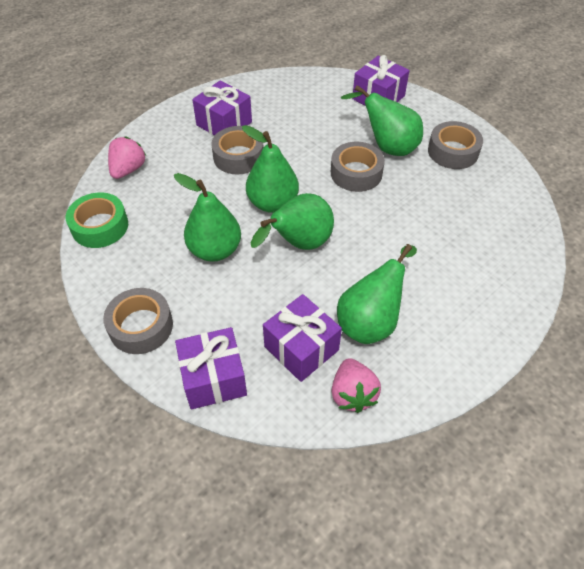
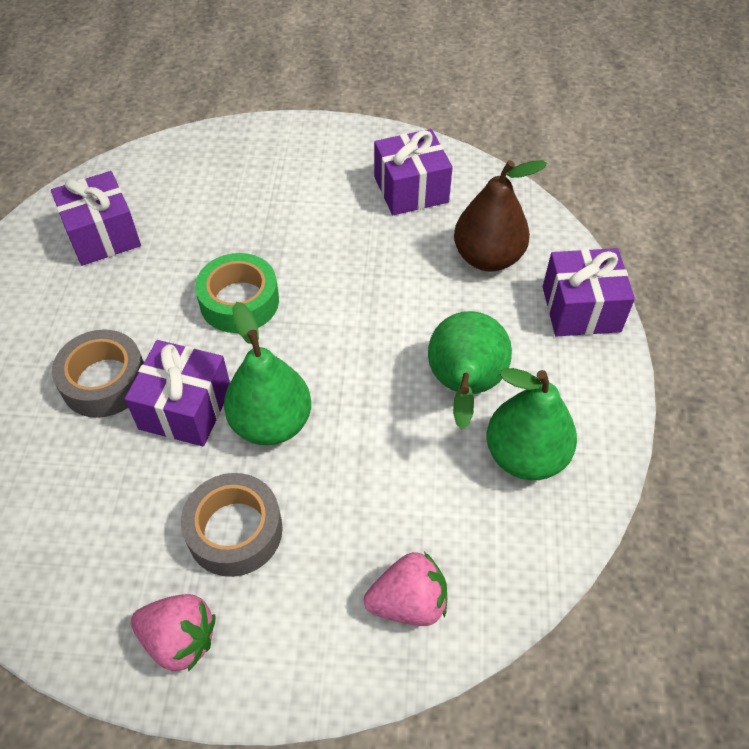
brown pear: none = 0 -> [454,160,547,272] = 1
green pear: [174,173,241,262] [242,125,299,213] [251,193,334,250] [337,244,417,344] [340,85,423,156] = 5 -> [224,302,311,445] [428,311,512,429] [487,368,577,480] = 3
grey tape: [103,288,173,354] [211,126,263,174] [331,142,385,192] [428,121,483,169] = 4 -> [52,329,144,418] [181,473,283,577] = 2

